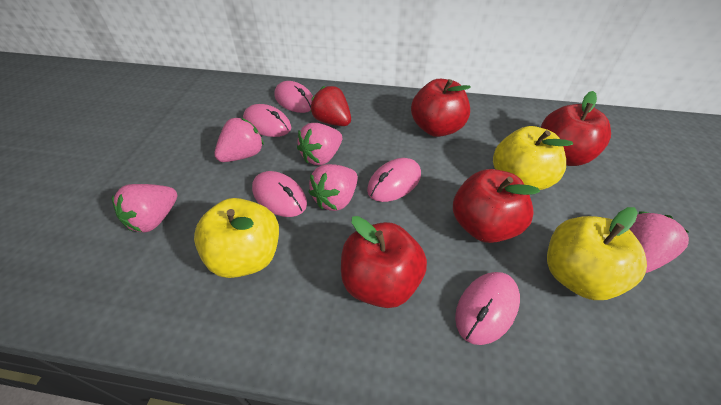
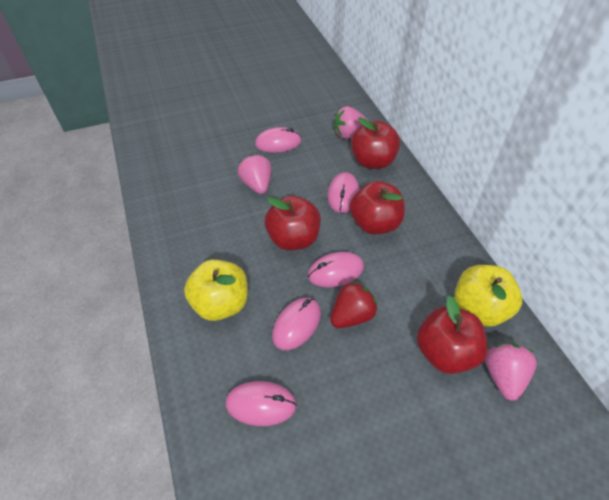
pink strawberry: [112,184,177,232] [214,118,264,162] [297,123,342,165] [309,164,358,211] [630,211,689,273] = 5 -> [237,154,272,194] [334,106,368,139] [485,343,537,401] = 3
yellow apple: [194,198,279,278] [493,126,573,190] [547,207,647,300] = 3 -> [184,259,248,321] [454,265,522,327] = 2

